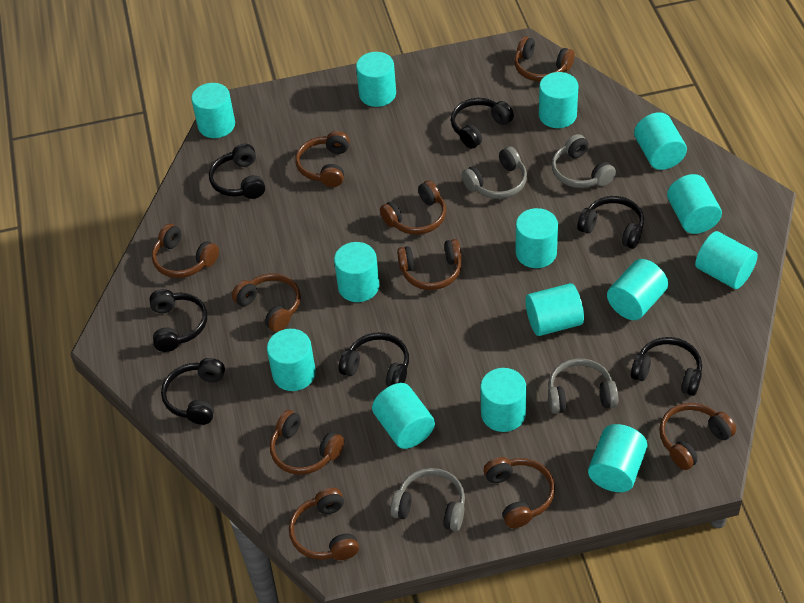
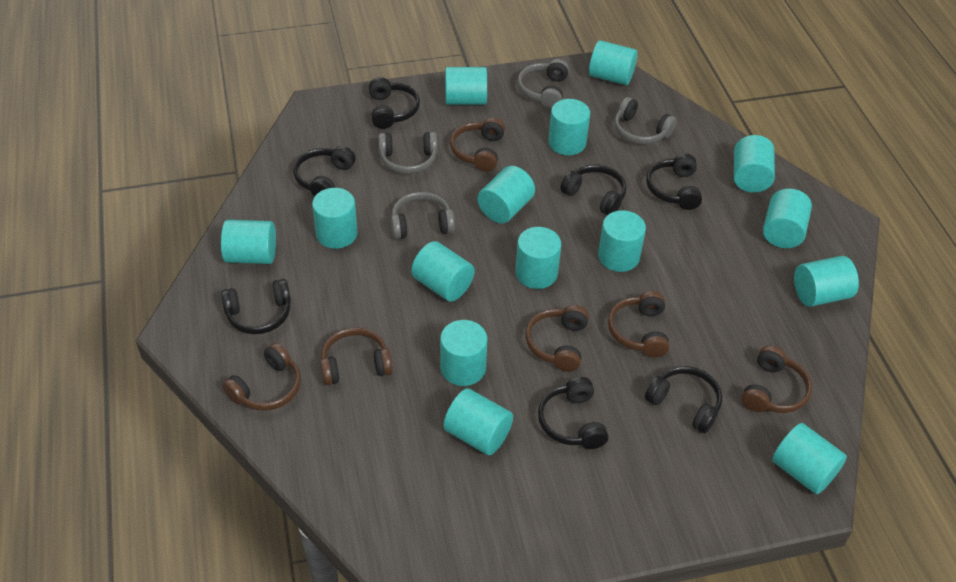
brown headphones: [152,224,219,278] [232,273,301,332] [270,410,345,475] [289,488,359,560] [295,131,350,187] [380,180,446,235] [397,239,461,290] [484,457,555,528] [514,36,575,81] [659,403,736,470] = 10 -> [222,343,301,411] [320,328,393,385] [450,118,505,172] [525,305,589,372] [608,291,669,357] [741,345,812,413] = 6
turquoise cylinder: [191,83,235,138] [267,329,316,391] [334,242,379,302] [356,52,396,107] [372,383,435,449] [480,368,527,432] [516,208,558,268] [526,283,584,336] [539,72,579,128] [588,424,647,492] [607,259,668,320] [634,112,687,170] [667,174,722,234] [695,231,758,289] = 14 -> [221,220,276,264] [312,188,358,249] [411,241,475,302] [440,320,487,386] [443,388,513,455] [445,67,487,105] [477,166,535,223] [515,227,561,289] [548,99,590,155] [589,40,638,85] [598,210,646,272] [734,135,775,192] [763,189,812,248] [772,423,847,494] [794,256,859,307] = 15

